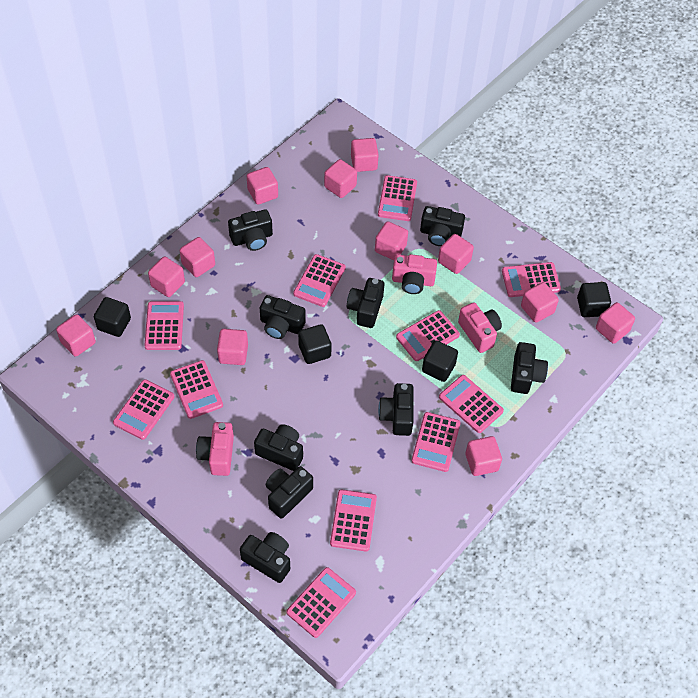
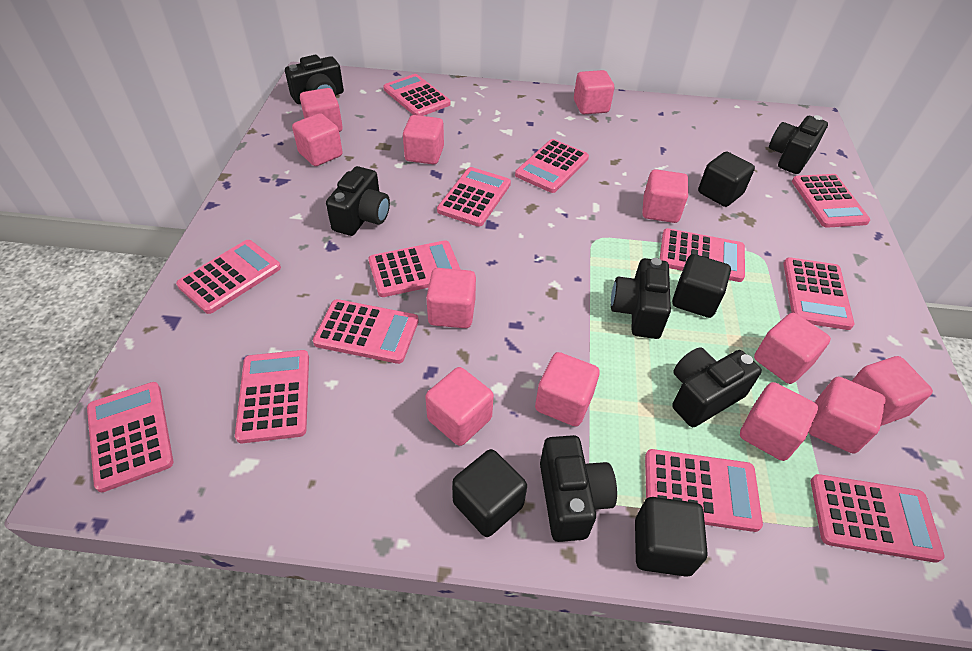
black camera: [228,209,273,251] [240,532,290,583] [254,424,303,471] [260,295,306,339] [266,466,313,519] [347,278,384,328] [378,383,414,436] [420,206,465,246] [511,342,548,394] = 9 -> [285,55,344,104] [326,166,390,236] [540,435,617,542] [611,258,671,339] [672,347,762,427] [769,115,828,174] = 6
pink calculator: [113,379,174,440] [144,301,184,350] [170,360,223,419] [287,567,356,638] [293,254,346,307] [330,489,377,552] [378,175,417,221] [396,310,460,361] [411,412,461,472] [439,375,504,433] [502,262,561,297] = 11 -> [87,382,173,492] [176,240,281,314] [235,350,309,443] [313,299,419,364] [368,240,461,297] [383,74,451,116] [437,167,511,227] [515,139,589,193] [645,449,763,532] [660,228,745,282] [783,258,854,330] [792,174,870,228] [811,474,945,563] = 13
pink camera: [196,422,234,476] [392,254,437,294] [458,302,502,353] = 3 -> none = 0

